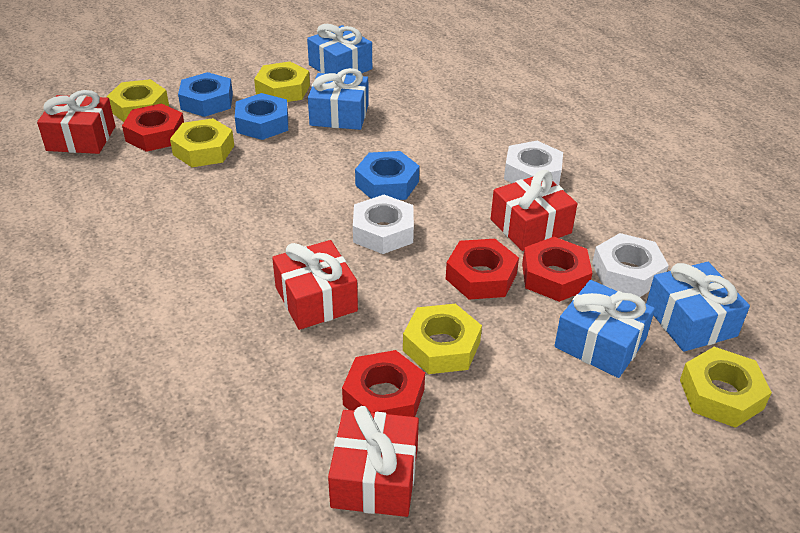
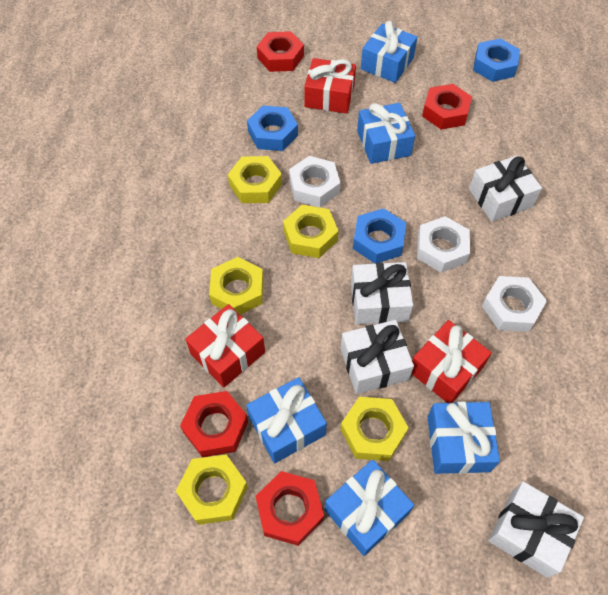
blue gift: [307,24,372,76] [308,68,369,130] [554,280,655,378] [646,262,750,352] = 4 -> [246,377,327,463] [325,460,414,556] [357,103,415,164] [361,21,417,83] [428,402,500,474] = 5
red gift: [37,90,115,154] [272,240,358,330] [328,406,419,517] [491,170,577,251] = 4 -> [185,304,265,388] [304,58,356,114] [412,320,492,403] = 3
white gift: none = 0 -> [341,320,414,394] [351,262,413,325] [469,156,542,222] [488,481,584,578] = 4

